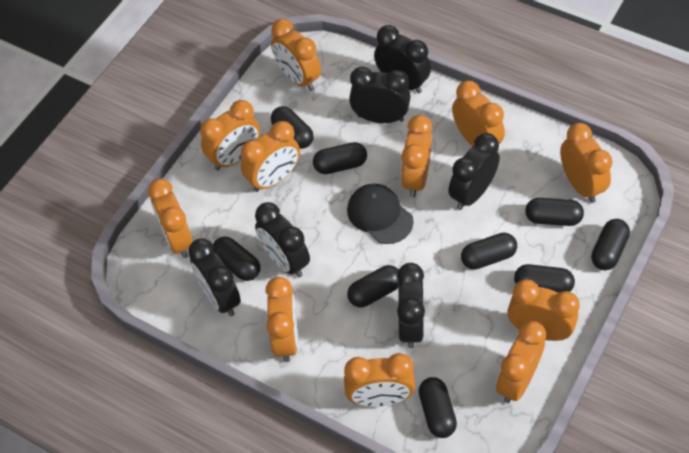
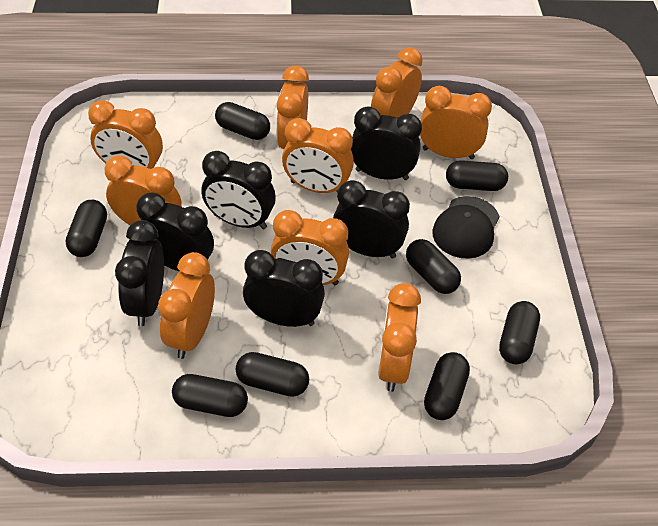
black capsule: [213,236,260,281] [271,106,314,149] [313,142,367,174] [347,265,399,307] [419,377,457,438] [461,233,517,270] [514,264,575,293] [525,198,584,226] [591,219,630,270] = 9 -> [66,200,107,257] [172,374,248,417] [215,102,270,140] [236,352,309,397] [406,239,461,294] [424,352,470,420] [446,160,508,191] [499,301,540,364] = 8
orange clock: [148,179,193,258] [200,100,260,171] [241,121,300,192] [265,277,298,362] [271,19,321,91] [344,353,415,407] [401,115,432,197] [452,81,505,147] [496,321,546,403] [507,279,580,341] [560,123,612,203] = 11 -> [88,100,163,169] [105,155,182,225] [158,252,215,359] [270,210,349,285] [276,65,309,149] [282,118,354,193] [371,47,423,118] [378,283,421,392] [420,86,492,159] = 9

